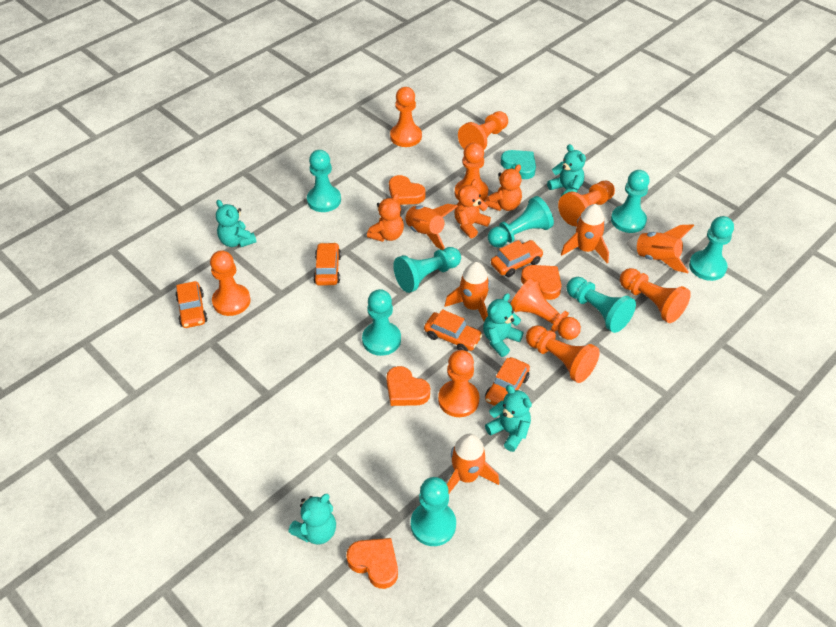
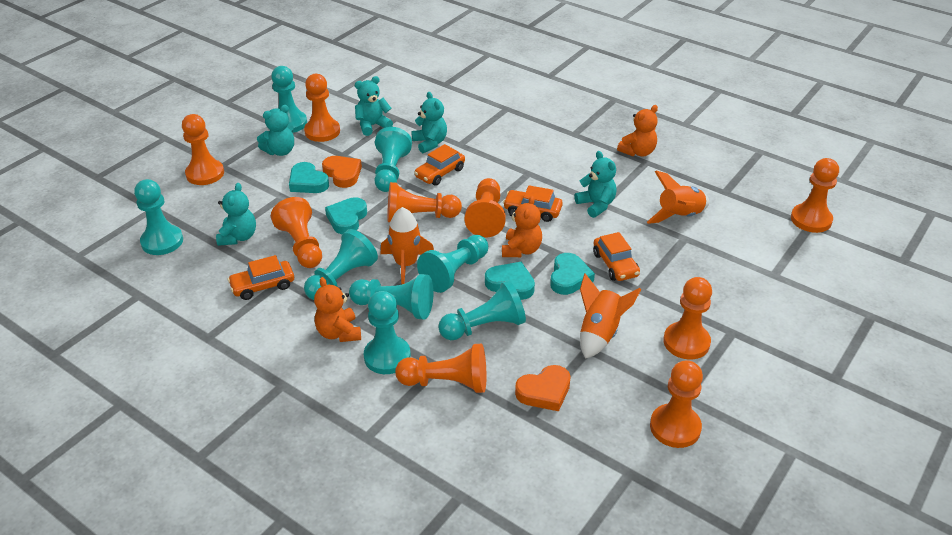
orange car: [175,281,208,328] [313,242,341,286] [424,309,483,351] [485,357,530,406] [491,240,544,277] = 5 -> [228,255,294,300] [414,144,465,186] [503,185,563,222] [593,232,640,281] = 4
orange heart: [346,538,398,589] [386,366,430,406] [389,175,426,205] [521,265,562,300] = 4 -> [322,156,362,188] [515,365,571,411] = 2
orange rocket: [404,204,458,250] [445,262,490,322] [447,434,499,494] [561,204,609,263] [627,224,694,273] = 5 -> [381,207,434,285] [580,273,641,359] [647,171,709,224] = 3
turquoise heart: [501,150,536,179] = 1 -> [289,162,329,193] [325,197,367,234] [485,262,535,300] [550,253,595,295] = 4

